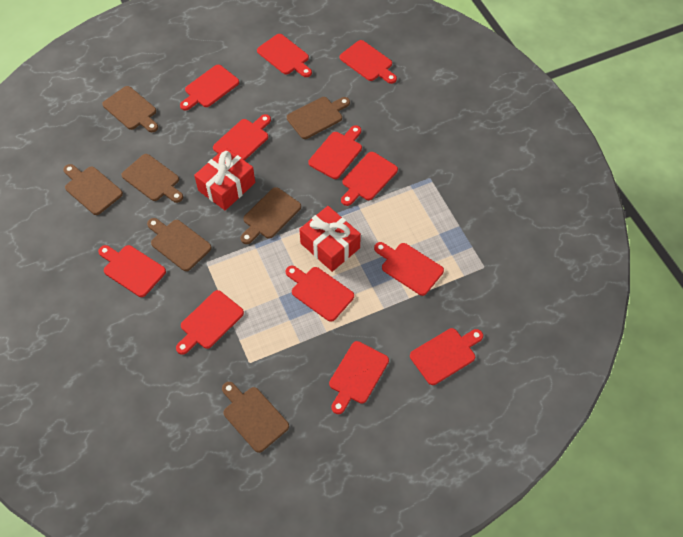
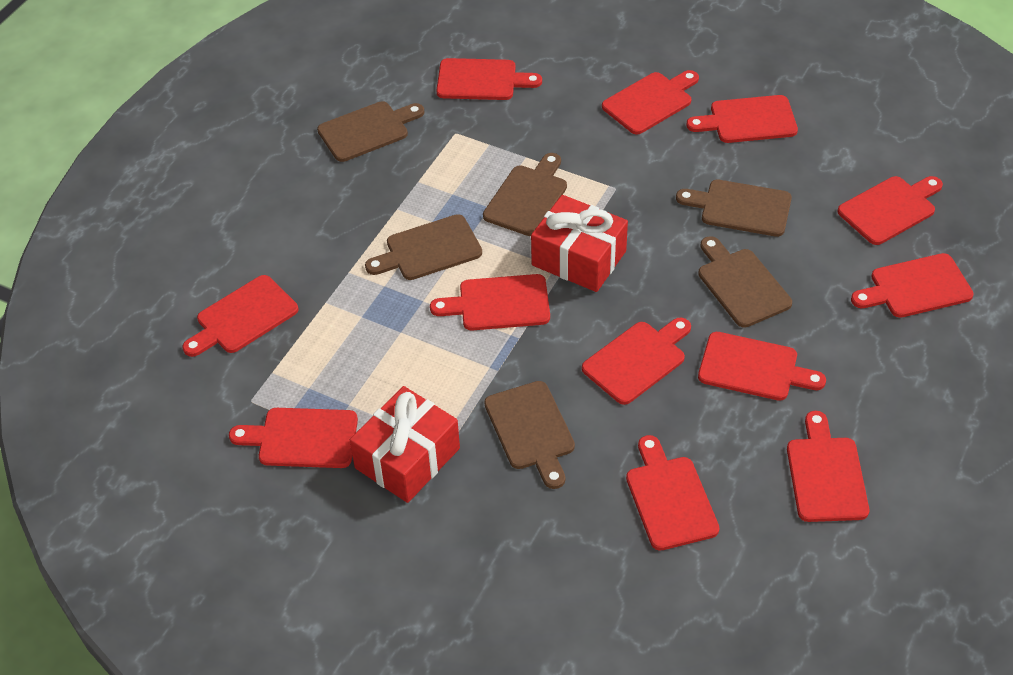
brown cutting board: [63,164,123,215] [102,86,158,132] [121,154,183,203] [147,218,211,271] [222,382,289,453] [240,187,301,244] [287,97,350,139] = 7 -> [317,101,424,162] [365,214,482,280] [483,153,567,236] [484,381,575,489] [676,180,792,237] [698,236,792,328] = 6

